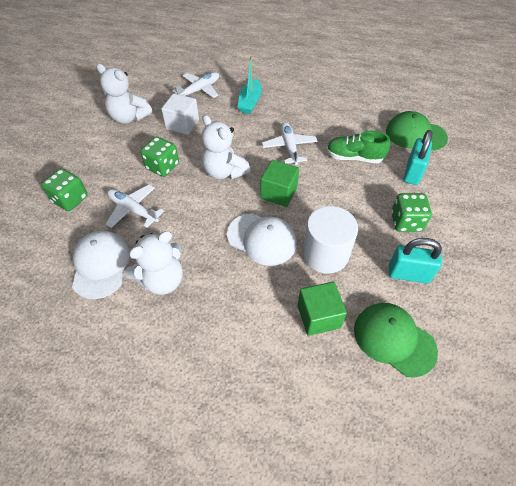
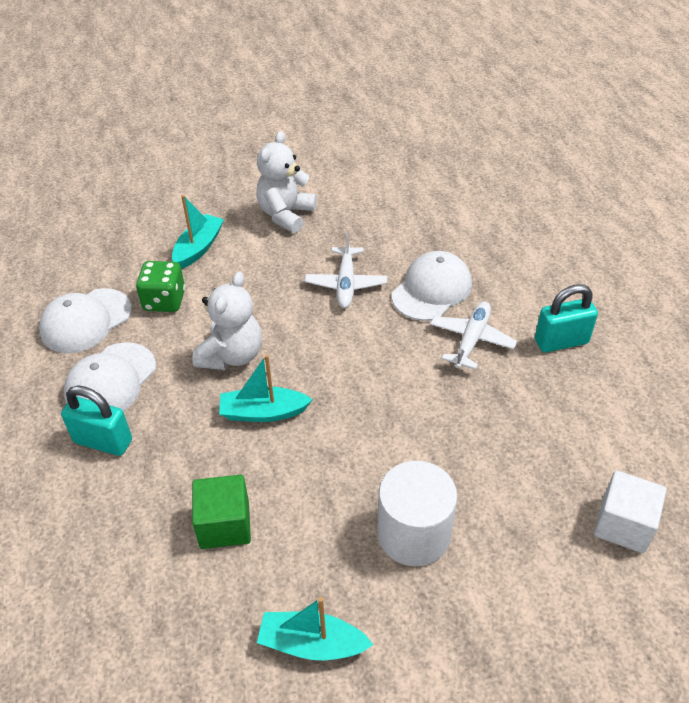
green cap: [354,303,438,378] [386,111,448,151] = 2 -> none = 0
green cube: [260,160,299,207] [297,282,347,336] = 2 -> [192,475,251,549] = 1
green dice: [41,168,88,211] [140,136,179,177] [391,193,432,232] = 3 -> [136,261,185,312] = 1
green shoe: [326,131,390,163] = 1 -> none = 0
turquoise boat: [238,56,262,114] = 1 -> [172,195,224,269] [219,354,313,422] [257,597,374,660] = 3
white cap: [72,231,130,299] [227,213,297,266] = 2 -> [39,288,132,353] [63,342,156,411] [392,251,472,321] = 3
white plane: [106,184,164,228] [173,72,219,98] [262,122,318,165] = 3 -> [305,233,387,308] [430,301,517,370] = 2
white teddy bear: [96,64,152,124] [125,231,183,295] [201,115,251,179] = 3 -> [192,272,262,370] [256,131,317,233] = 2

